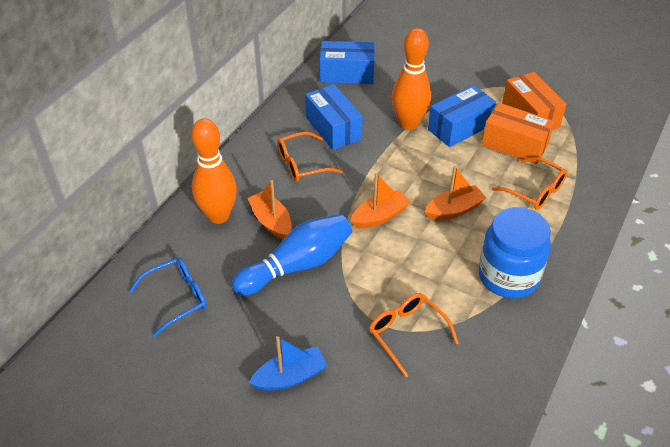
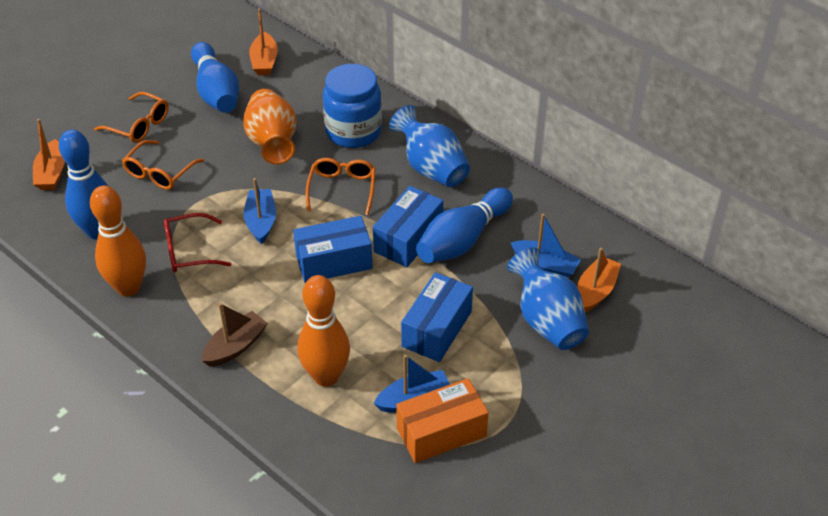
blue boat: [249,336,327,391] = 1 -> [244,178,276,244] [373,355,450,413] [511,214,581,278] = 3
blue bowling pin: [232,214,352,296] = 1 -> [59,130,108,240] [191,42,239,113] [416,187,513,263] = 3
blue glasses: [129,257,207,337] = 1 -> none = 0
blue vase: none = 0 -> [389,105,470,187] [507,247,589,350] = 2
brown boat: none = 0 -> [202,303,268,367] = 1
orange box: [482,103,554,165] [502,72,567,130] = 2 -> [396,378,489,463] = 1
orange vase: none = 0 -> [243,89,297,164] = 1
red glasses: none = 0 -> [164,213,231,272] = 1

